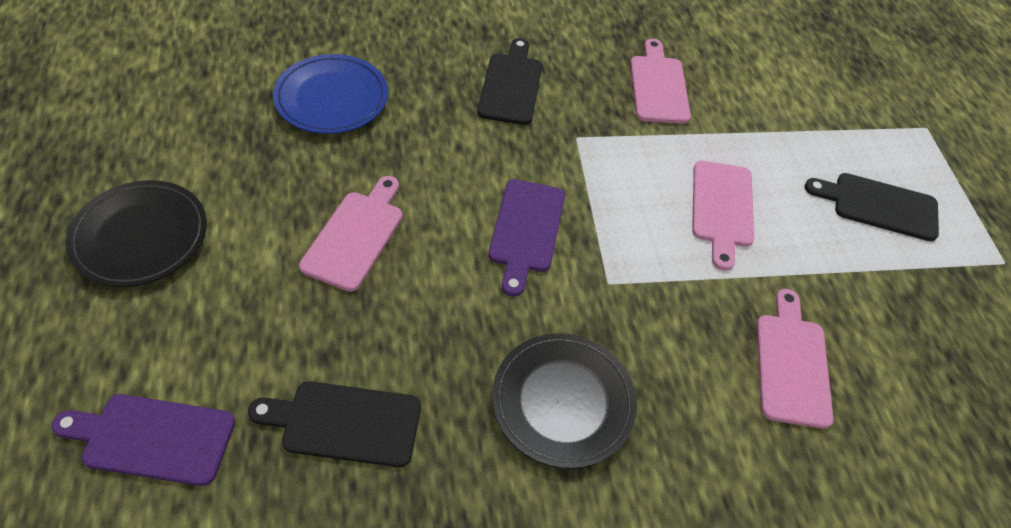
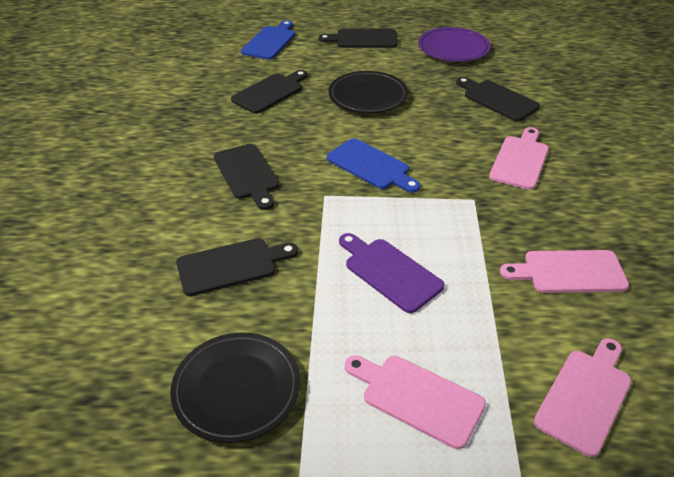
black cutting board: [248,381,421,467] [478,38,542,125] [805,173,939,241] = 3 -> [176,238,298,296] [214,144,279,210] [231,70,308,114] [318,29,398,48] [456,77,540,121] = 5
blue cutting board: none = 0 -> [241,20,295,60] [327,138,420,193] = 2
blue plate: [273,54,388,134] = 1 -> none = 0
purple cutting board: [52,394,235,486] [488,179,565,297] = 2 -> [339,233,445,313] = 1
purple plate: none = 0 -> [418,27,490,62] = 1

